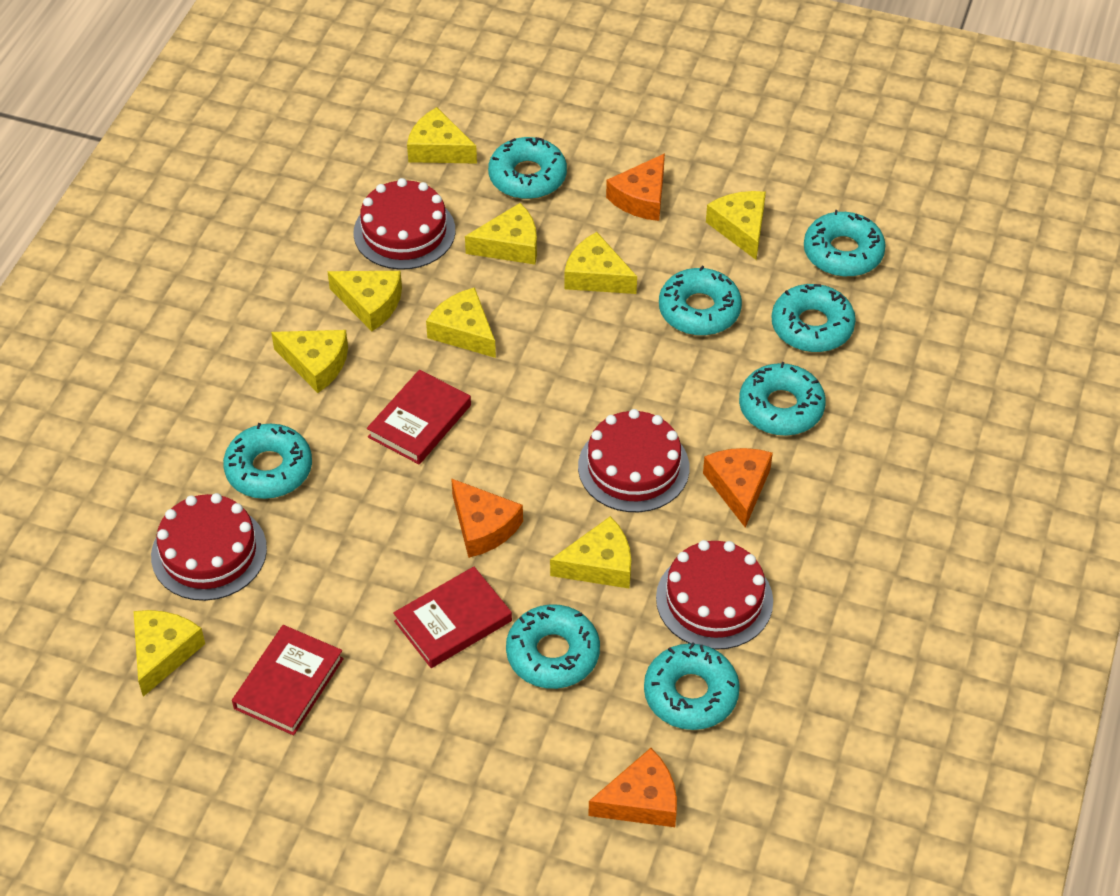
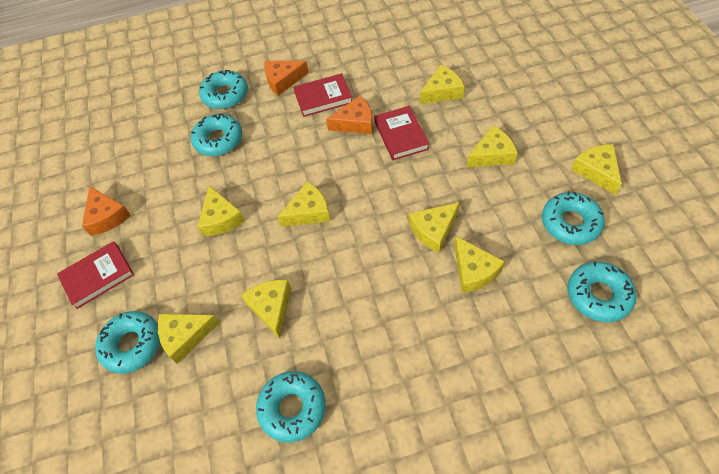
orange cheese: [451,478,523,558] [588,748,677,827] [606,153,665,221] [703,448,773,528] = 4 -> [82,187,131,236] [264,61,309,96] [326,95,373,134] = 3
red cake: [151,493,267,601] [354,178,455,270] [578,409,690,512] [656,540,773,650] = 4 -> none = 0
turquoise donut: [223,423,312,499] [488,137,567,199] [506,604,600,689] [644,642,740,730] [659,266,742,336] [739,362,826,436] [771,284,856,352] [804,210,886,277] = 8 -> [95,311,160,374] [191,114,242,156] [199,70,248,109] [256,371,326,443] [542,191,605,245] [567,261,637,322] = 6

